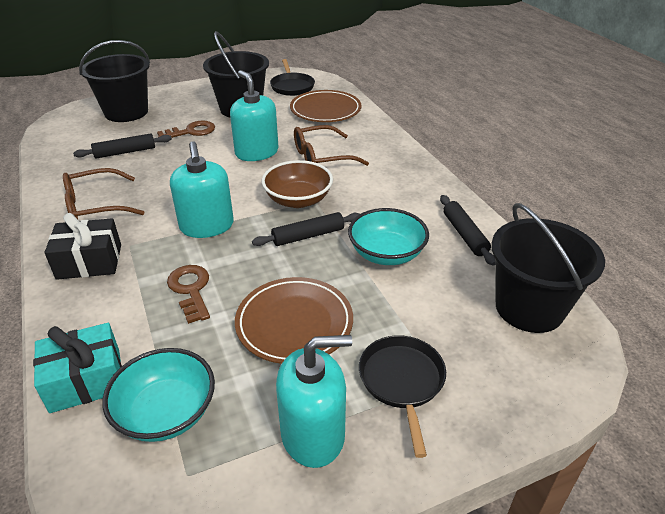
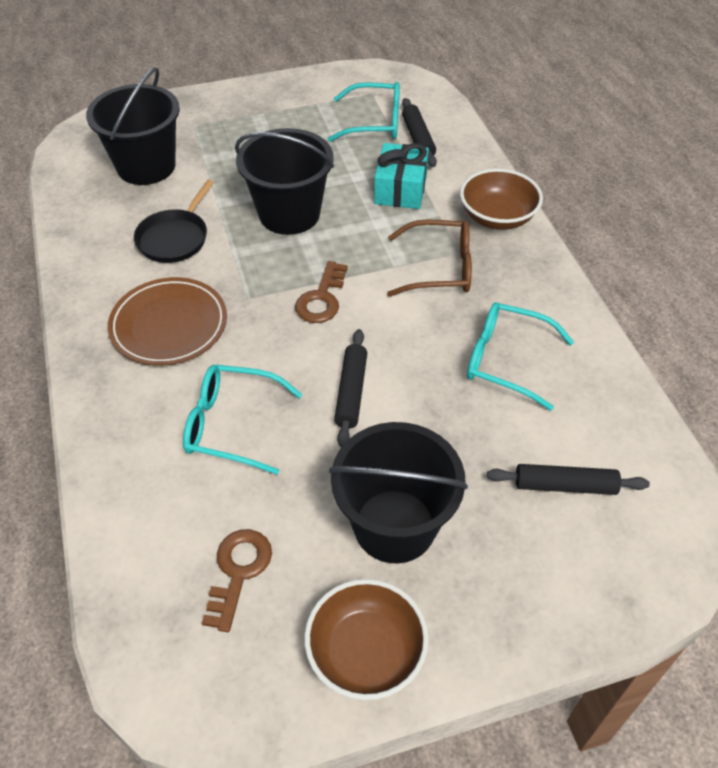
black gift: [44,213,121,280] = 1 -> none = 0
black pan: [270,59,315,96] [359,335,446,458] = 2 -> [134,180,214,263] = 1
brown bowl: [262,160,333,208] = 1 -> [304,579,429,700] [460,168,543,230] = 2
brown glasses: [63,168,145,219] [294,125,369,166] = 2 -> [387,220,472,297] = 1
brown plate: [235,277,353,364] [290,90,362,122] = 2 -> [108,277,227,366] = 1
turquoise bowl: [102,348,215,442] [348,208,429,265] = 2 -> none = 0
turquoise glasses: none = 0 -> [183,364,302,475] [328,82,400,142] [467,302,574,410] = 3
turquoise soap dispenser: [170,141,234,238] [230,70,279,161] [276,335,352,468] = 3 -> none = 0

